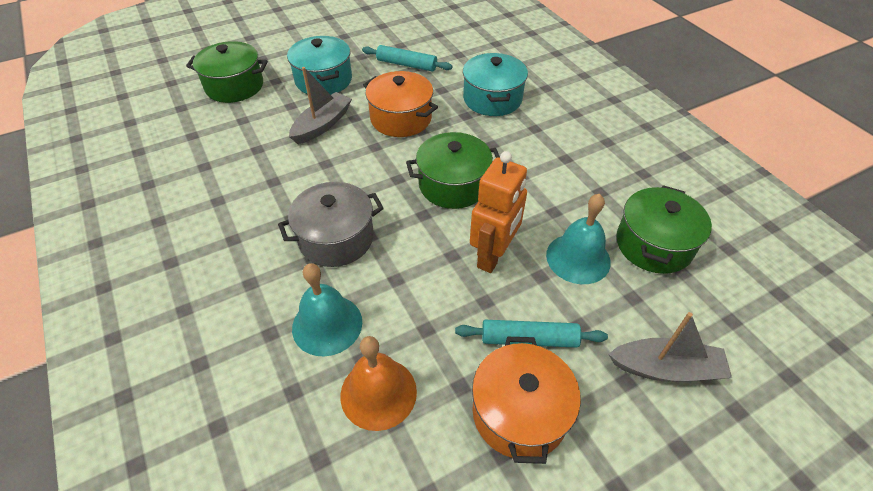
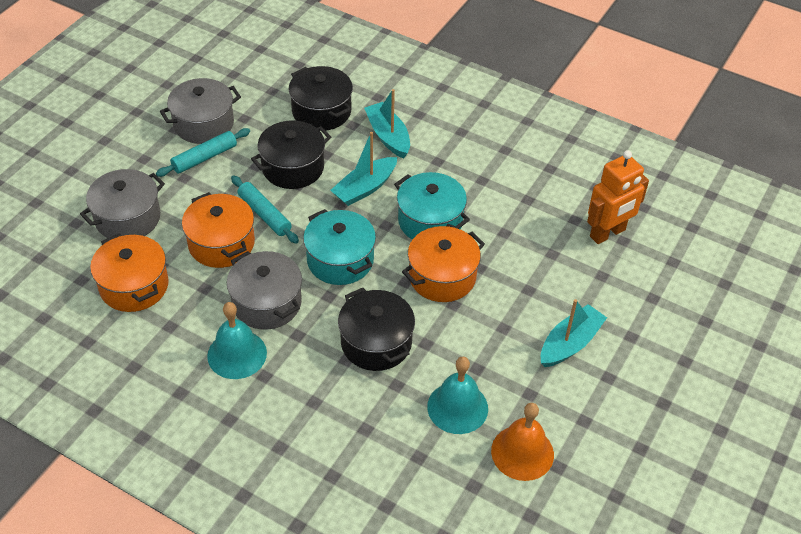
black pot: none = 0 -> [251,120,331,189] [288,66,353,131] [338,288,415,371] = 3
green pot: [186,41,268,103] [406,132,500,209] [616,185,712,274] = 3 -> none = 0
grey boat: [289,67,352,144] [608,312,732,382] = 2 -> none = 0
grey pot: [278,182,384,267] = 1 -> [80,169,165,238] [160,78,241,144] [227,251,302,330] = 3
orange pot: [363,71,438,137] [472,337,581,464] = 2 -> [90,233,169,312] [182,192,255,268] [402,226,485,302] = 3
turquoise boat: none = 0 -> [330,132,397,206] [364,89,410,159] [541,299,607,367] = 3

